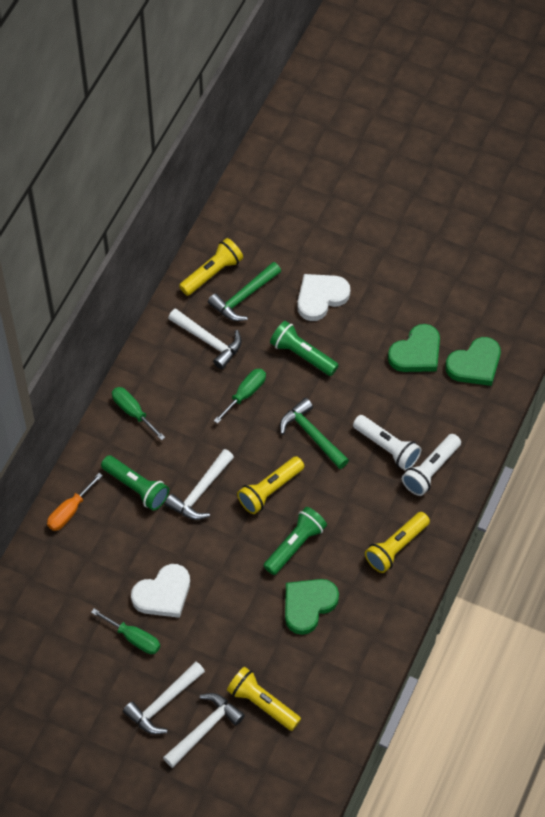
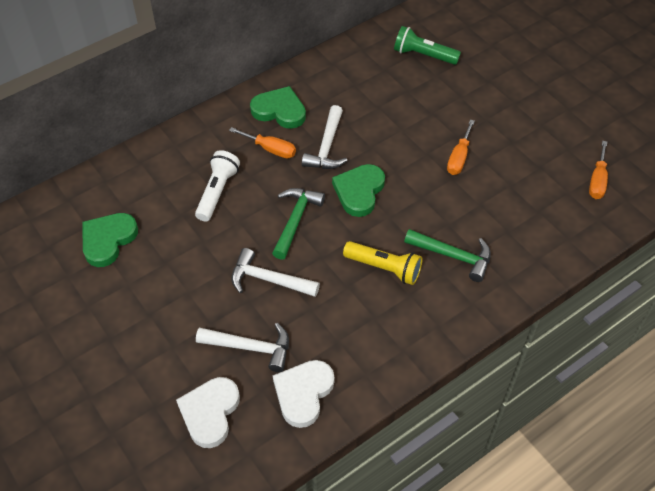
green flashlight: [101,455,169,511] [263,507,327,575] [270,321,339,376] = 3 -> [394,26,461,65] = 1
green screwdriver: [91,609,160,654] [112,387,165,440] [214,369,266,424] = 3 -> none = 0
orange screwdriver: [47,473,103,531] = 1 -> [229,127,296,159] [447,120,475,175] [589,141,608,199] = 3
white flashlight: [353,415,421,471] [402,434,461,496] = 2 -> [195,150,240,222] = 1
white hammer: [123,661,205,734] [163,693,245,768] [165,449,234,520] [168,308,242,369] = 4 -> [196,323,289,372] [232,248,320,297] [302,105,348,169] = 3
yellow flashlight: [179,238,243,296] [227,667,301,731] [237,456,304,514] [365,512,430,573] = 4 -> [343,241,422,285] = 1

